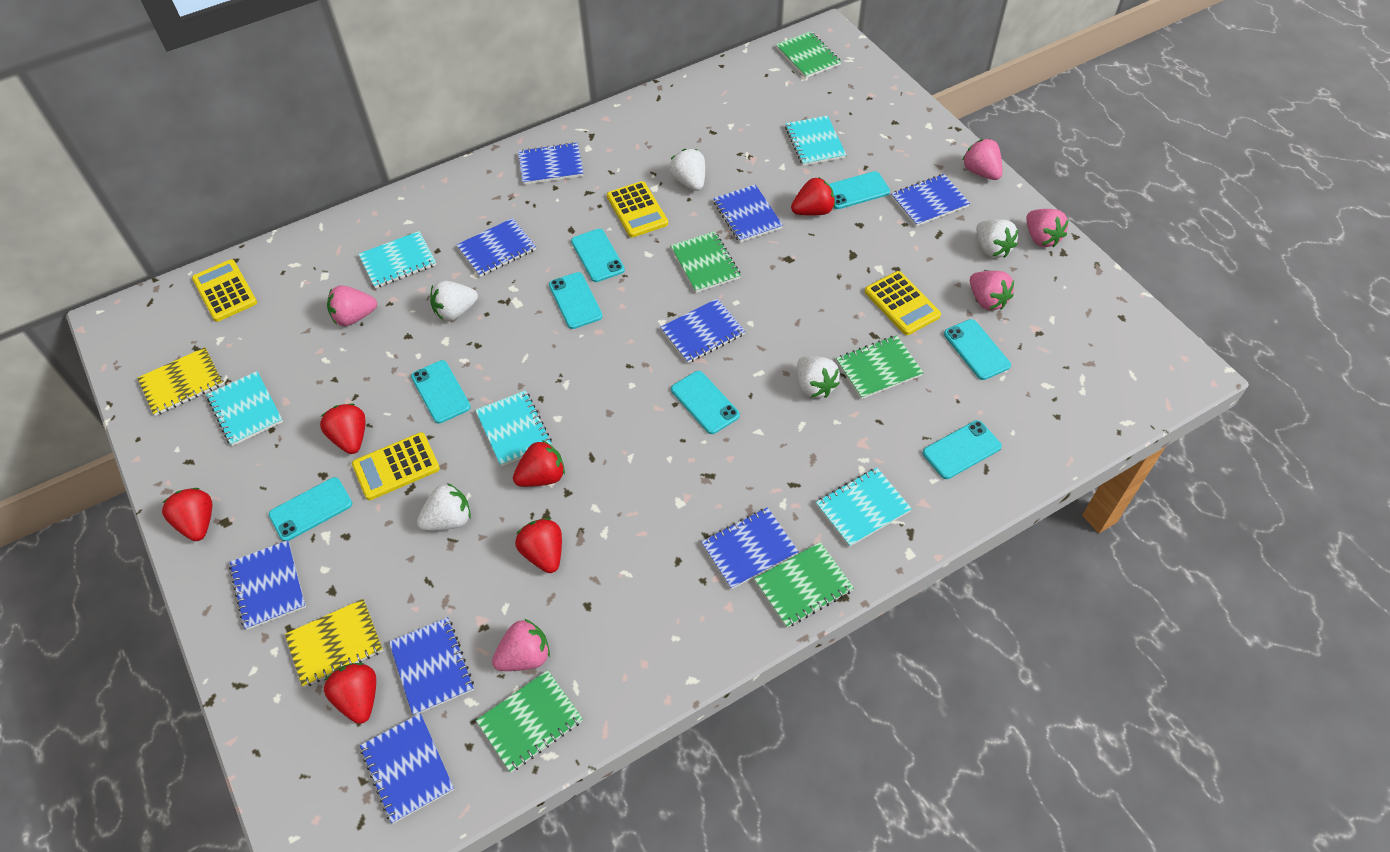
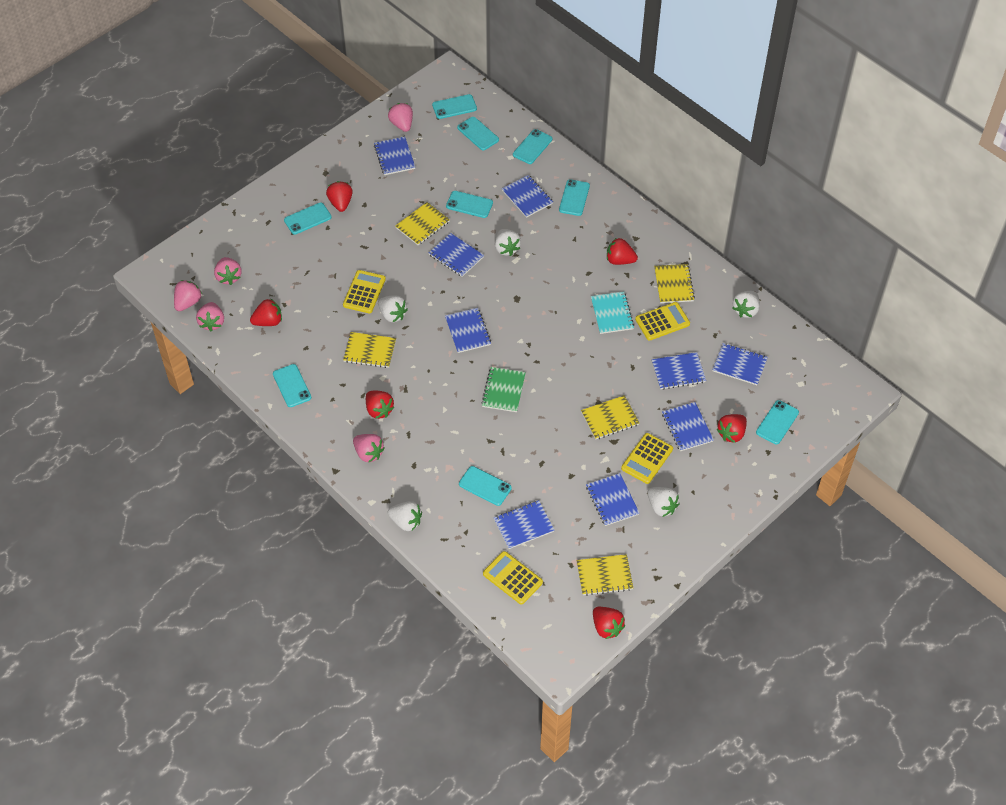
green notebook: [476,670,583,772] [671,231,741,293] [754,542,854,628] [776,31,841,78] [836,335,923,399] = 5 -> [481,367,526,412] = 1
turquoise notebook: [207,371,283,446] [359,231,436,288] [475,390,552,467] [785,116,846,166] [816,468,912,547] = 5 -> [591,291,634,334] = 1
turquoise phone: [269,477,352,541] [411,360,471,424] [549,272,603,329] [571,229,625,282] [671,371,740,434] [829,171,890,209] [923,420,1002,479] [944,319,1011,380] = 8 -> [273,364,311,407] [284,203,332,235] [432,94,477,119] [446,191,493,218] [457,117,499,151] [459,466,512,506] [513,129,552,164] [559,179,590,216] [756,400,799,444] = 9
yellow notebook: [137,347,223,416] [285,599,383,687] = 2 -> [343,332,396,368] [395,202,450,245] [577,554,633,596] [581,395,639,440] [654,264,695,303] = 5

